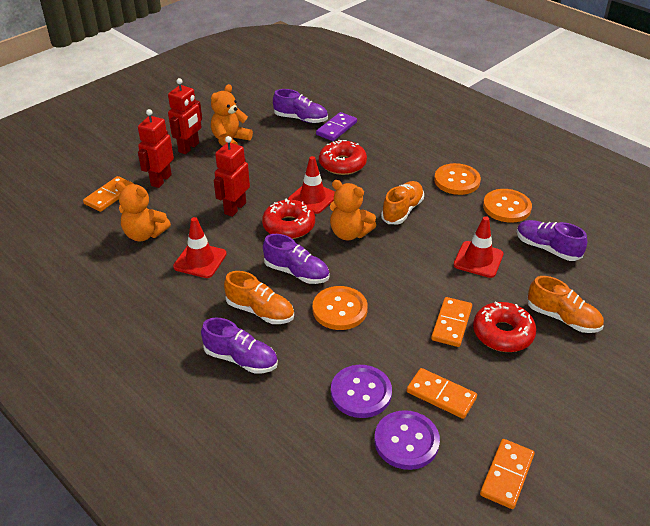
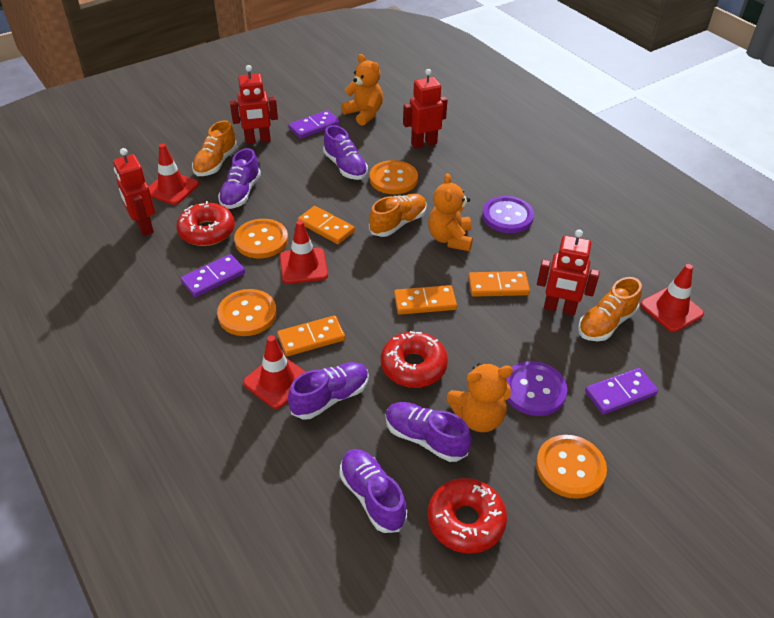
orange button: [313,286,368,330] [434,163,481,195] [483,189,532,223] = 3 -> [217,289,277,336] [234,219,288,258] [369,160,418,194] [536,435,607,499] = 4
purple domino: [316,112,357,141] = 1 -> [180,254,245,297] [289,110,340,139] [585,368,658,415] = 3
purple shoe: [201,318,278,374] [263,234,330,284] [273,89,328,123] [517,220,587,261] = 4 -> [218,148,261,209] [288,362,369,419] [323,125,368,180] [339,449,407,533] [386,402,471,462] = 5
red robot: [138,109,174,188] [168,78,202,154] [214,136,250,217] = 3 -> [113,148,155,236] [230,65,278,144] [403,69,448,149] [537,230,600,315] = 4
red traffic cone: [173,217,227,278] [288,156,335,214] [454,216,503,278] = 3 -> [149,144,199,205] [243,335,305,409] [280,220,328,284] [640,264,704,332] = 4

